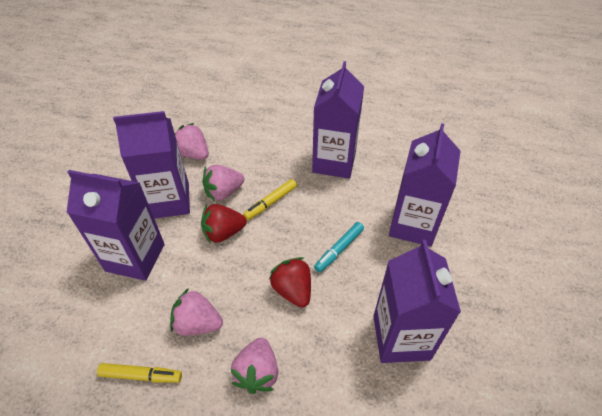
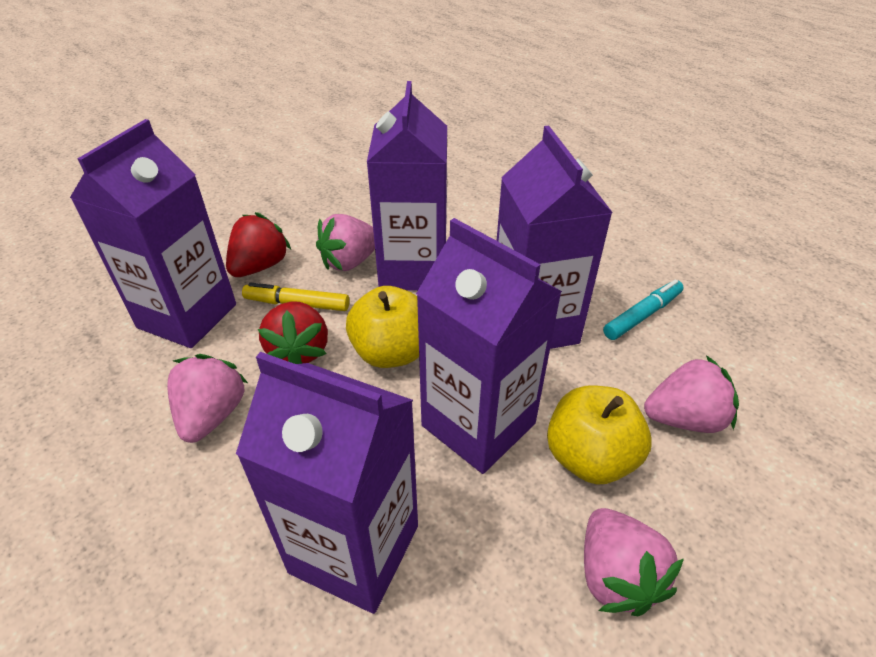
yellow apple: none = 0 -> [346,286,419,368] [547,385,652,485] = 2
yellow marker: [97,363,182,383] [243,179,297,220] = 2 -> [242,282,349,311] = 1

